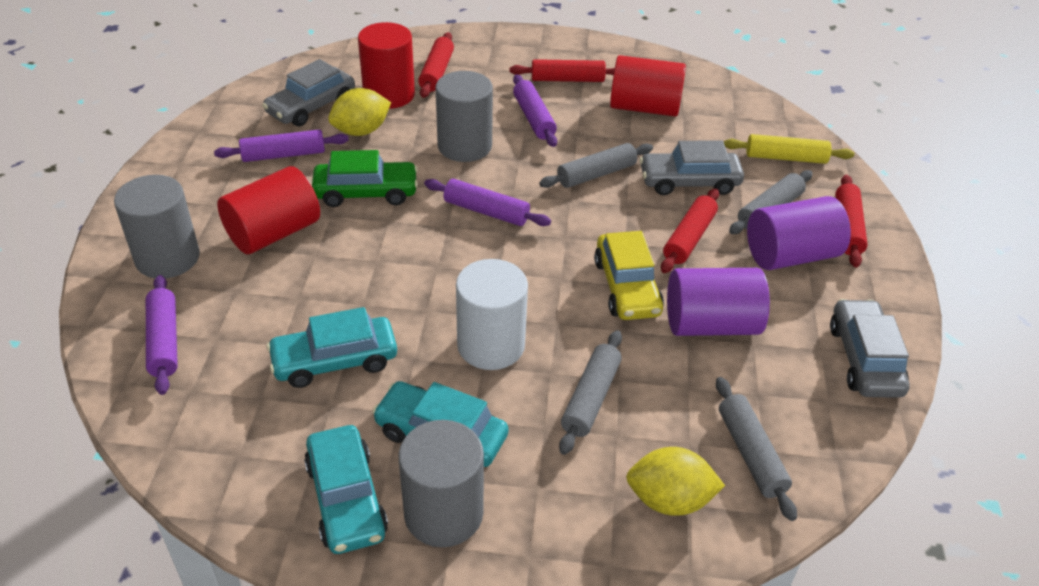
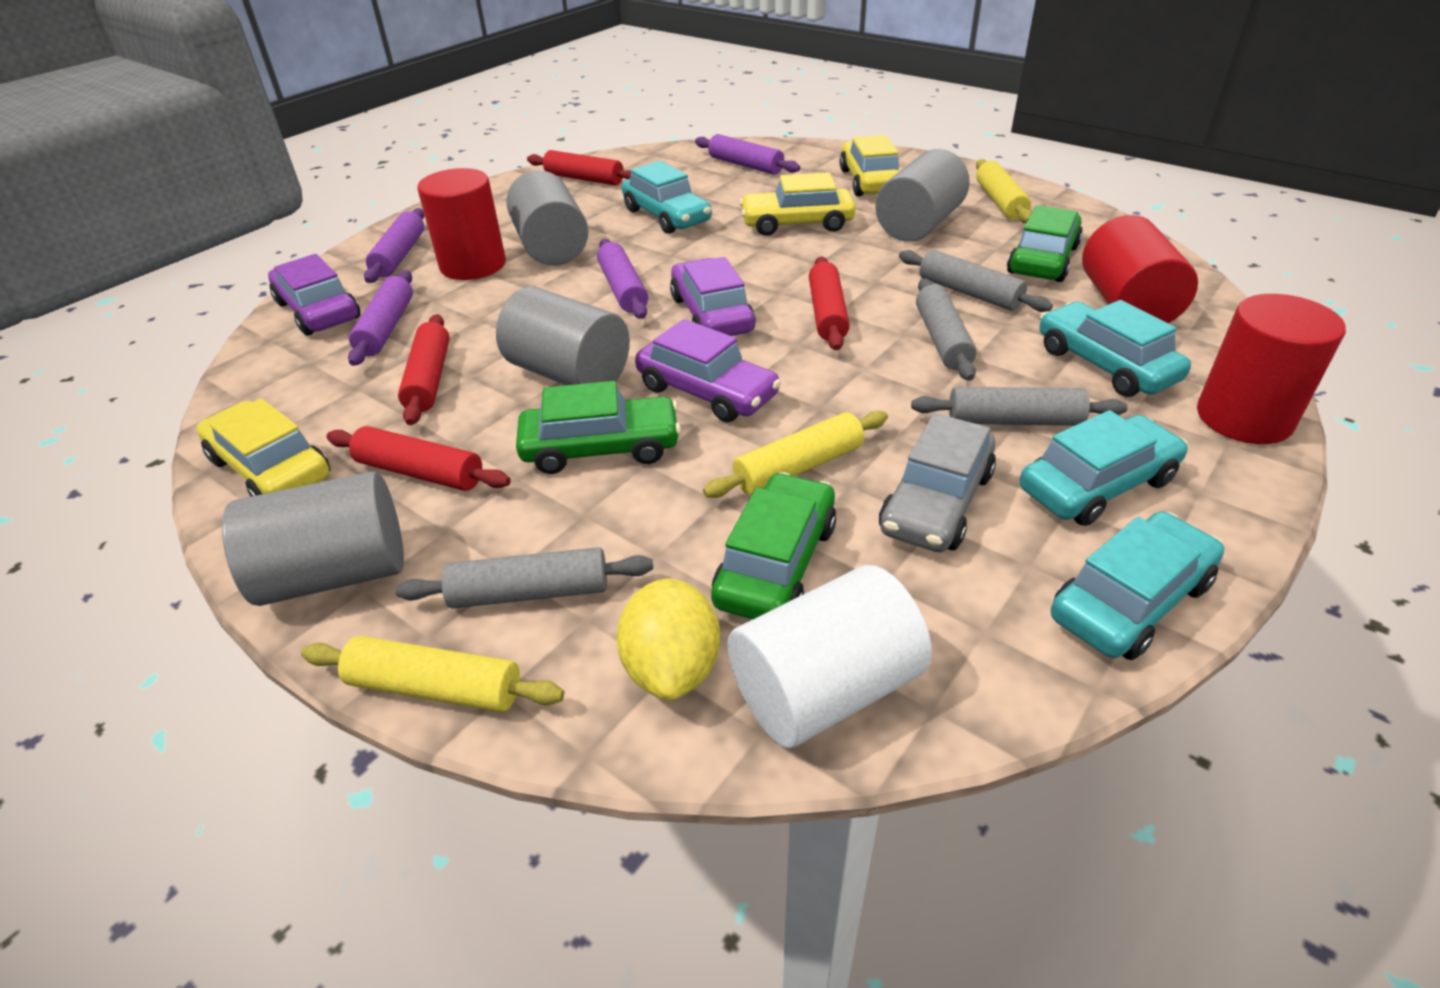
green car: [312,150,418,207] = 1 -> [516,381,681,474] [711,472,836,620] [1007,205,1083,282] = 3
grey car: [262,59,355,126] [639,140,744,195] [830,299,910,398] = 3 -> [879,413,996,552] = 1
grey cylinder: [114,175,200,278] [399,420,484,547] [435,71,493,162] = 3 -> [222,471,404,606] [496,287,630,385] [506,170,588,265] [875,149,970,242] = 4
purple car: none = 0 -> [268,254,360,336] [635,319,781,422] [670,257,756,336] = 3
purple cylinder: [667,268,770,336] [747,196,851,270] = 2 -> none = 0
turquoise car: [266,307,397,388] [304,425,388,554] [372,381,508,467] = 3 -> [622,161,712,234] [1020,410,1188,526] [1040,300,1191,397] [1051,511,1224,660] = 4
yellow car: [594,231,664,320] = 1 -> [197,398,330,497] [739,172,856,236] [840,135,899,196] = 3
yellow lemon: [328,88,391,136] [626,447,725,516] = 2 -> [616,578,720,700] = 1
yellow rolling pin: [724,134,854,164] = 1 -> [301,636,564,712] [703,411,888,498] [976,159,1032,223] = 3

